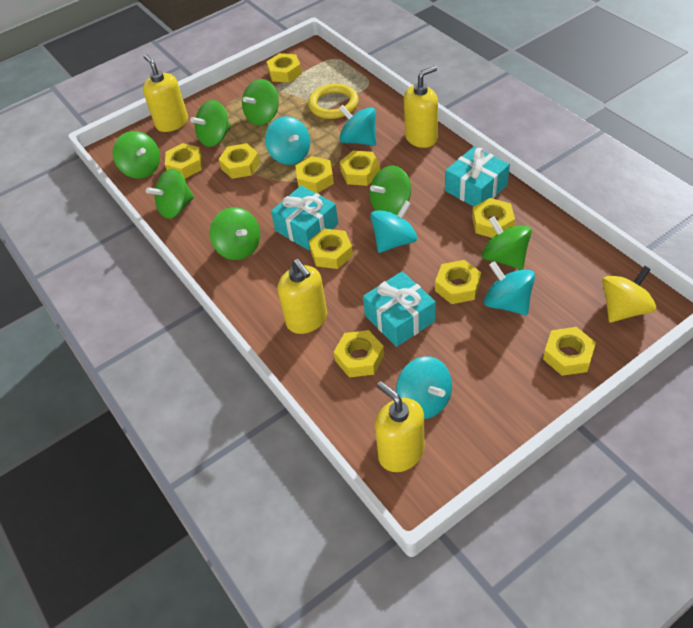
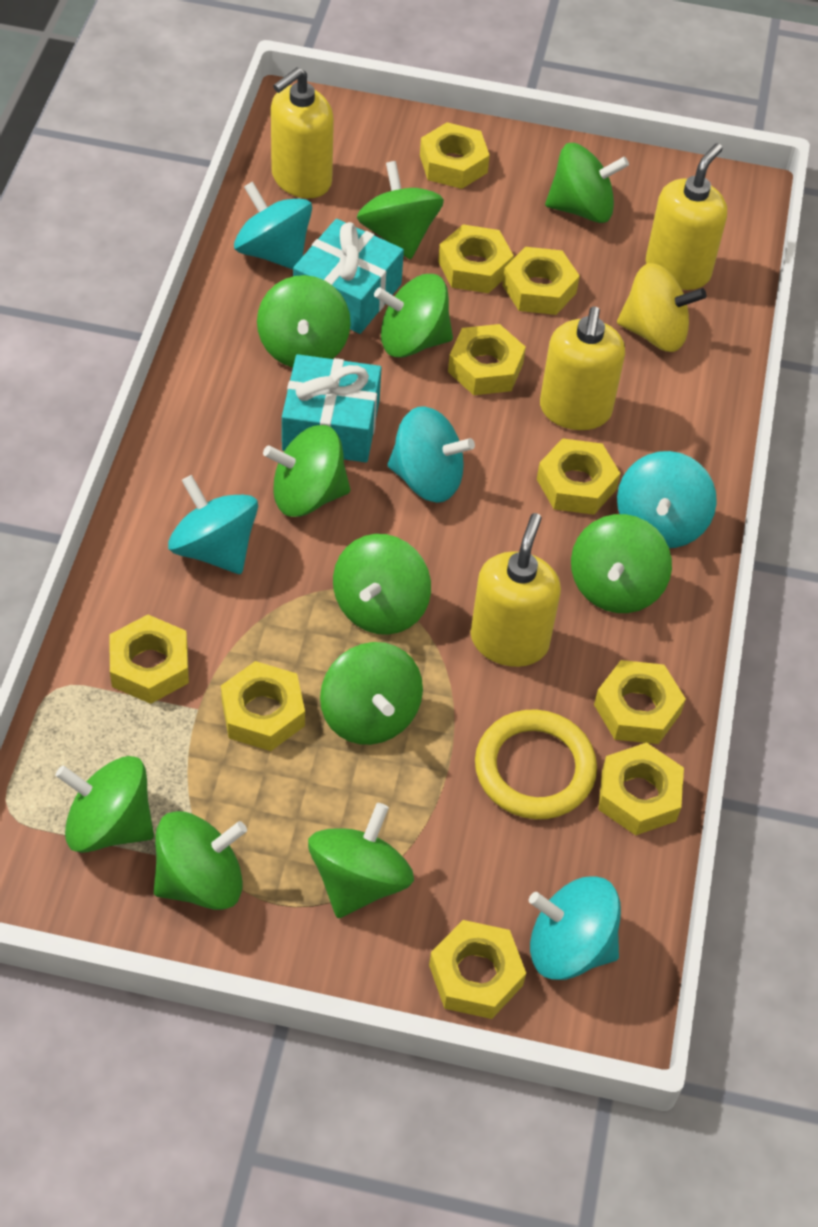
green spinning top: [113,131,160,179] [146,169,194,219] [190,100,231,147] [210,207,260,260] [242,79,279,125] [369,166,411,215] [482,216,532,270] = 7 -> [55,756,154,853] [154,811,247,910] [257,275,351,368] [263,425,350,517] [308,803,414,918] [320,642,423,745] [333,534,431,635] [357,161,444,260] [374,274,453,358] [545,143,629,223] [571,514,672,613] = 11
turquoise gift: [271,185,338,250] [363,271,436,347] [445,146,510,207] = 3 -> [282,354,382,462] [293,219,404,334] = 2

